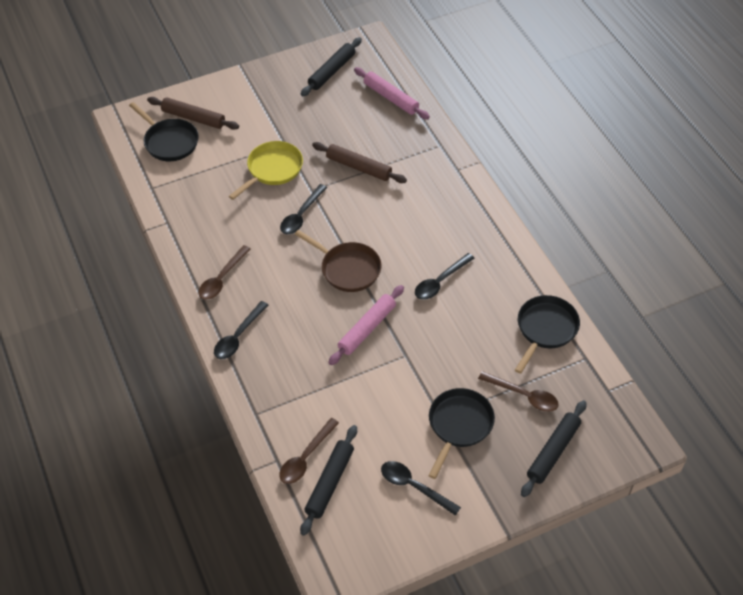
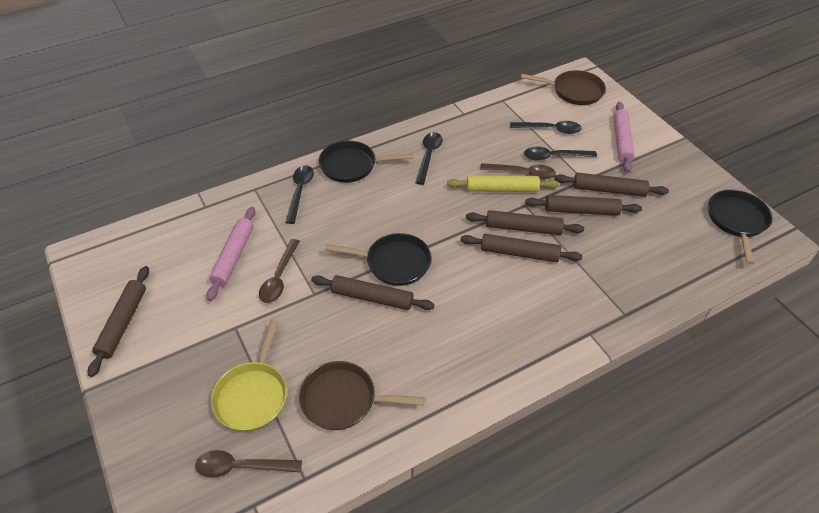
black rolling pin: [300,425,357,536] [301,37,362,96] [521,400,586,497] = 3 -> none = 0
brown pan: [295,230,381,292] = 1 -> [299,361,425,430] [521,70,606,105] = 2
brown rolling pin: [147,97,239,130] [312,142,407,183] = 2 -> [88,266,149,377] [311,275,435,310] [460,234,582,262] [466,210,584,235] [525,195,642,216] [554,172,669,197] = 6
yellow rolling pin: none = 0 -> [447,175,559,192] = 1

